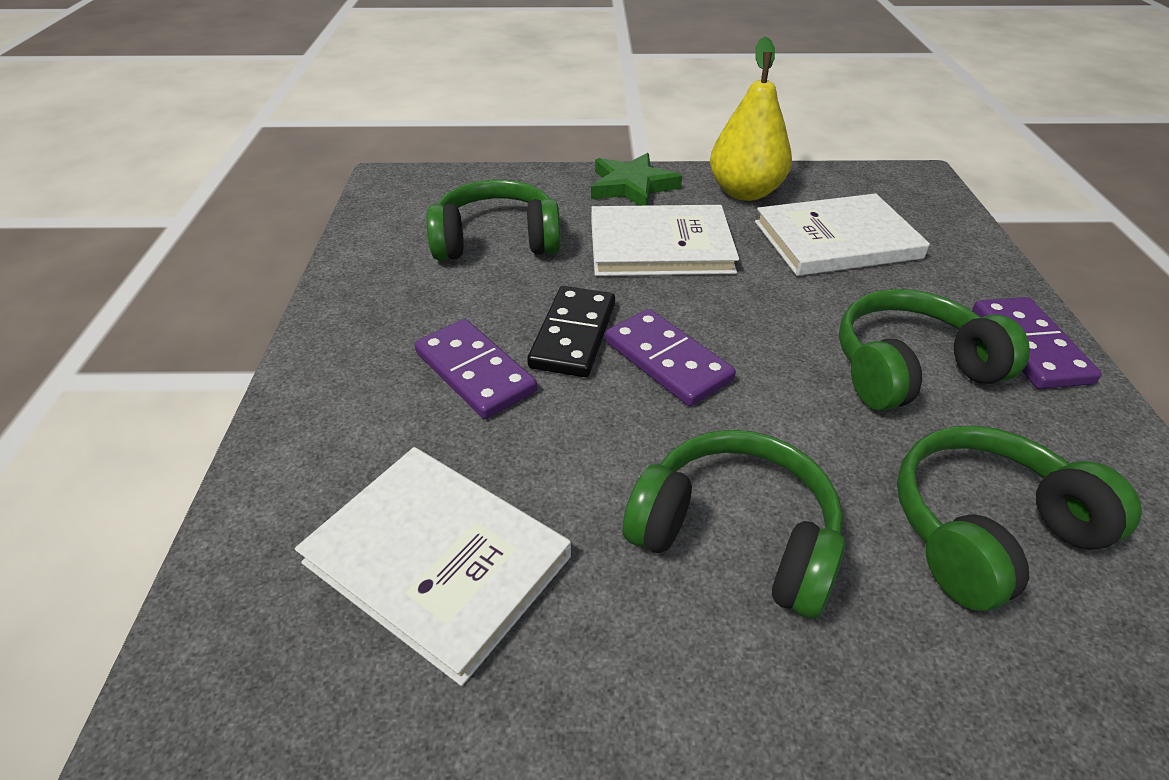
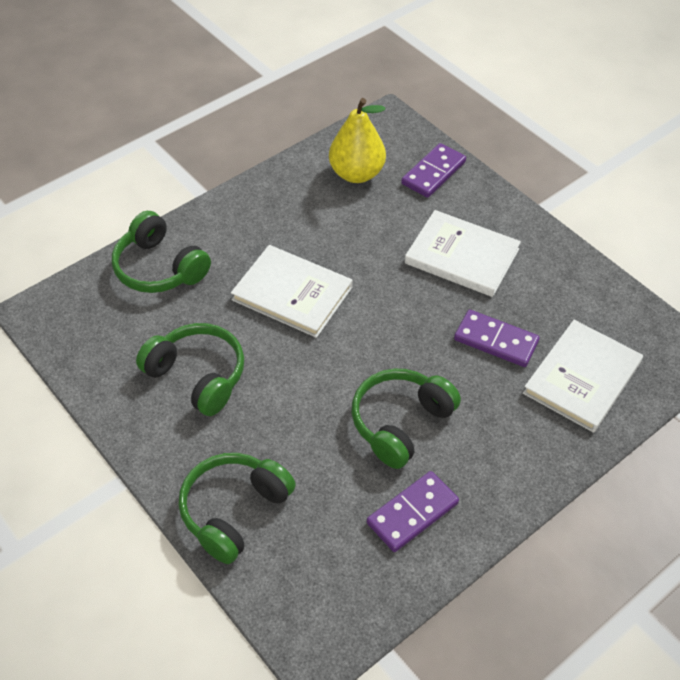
black domino: [527,286,615,377] = 1 -> none = 0
green star: [591,153,682,206] = 1 -> none = 0

